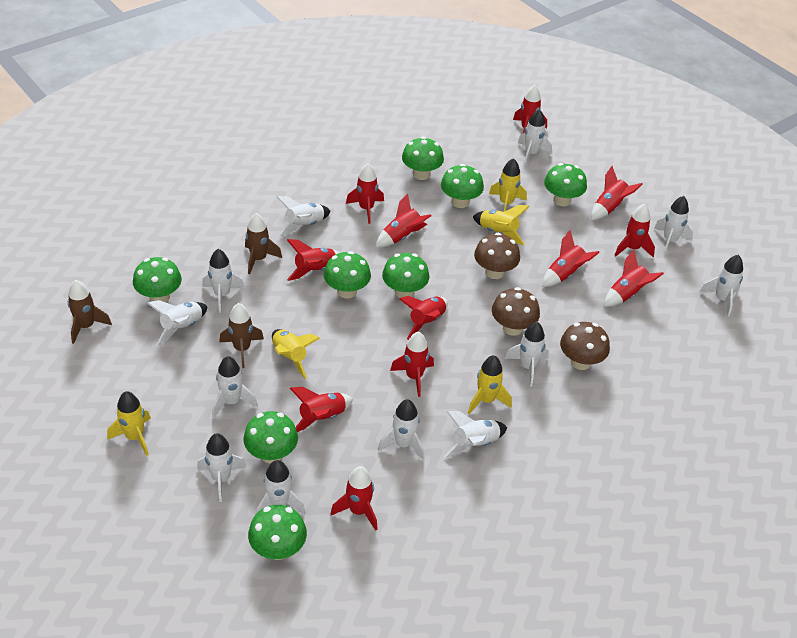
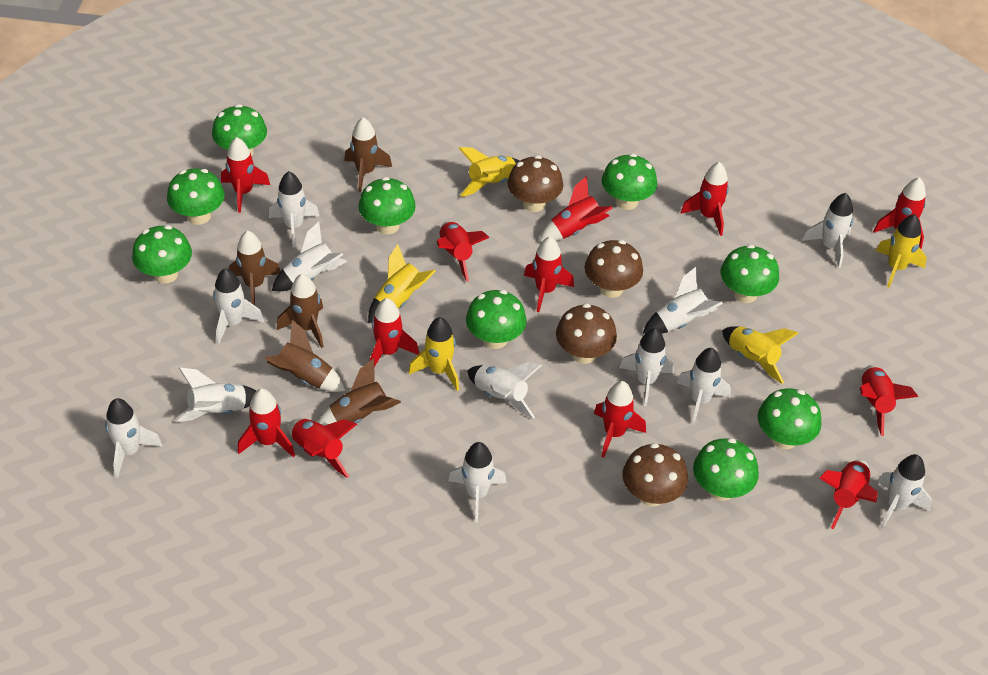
brown mushroom: [474,233,520,279] [492,287,540,336] [560,322,610,370] = 3 -> [507,155,563,212] [556,303,617,364] [585,240,643,298] [623,443,688,506] = 4
brown rocket: [68,280,112,344] [219,303,264,368] [245,213,282,274] = 3 -> [229,230,281,306] [265,320,346,392] [277,274,324,348] [317,359,401,426] [344,117,392,192] = 5
green mushroom: [133,257,182,302] [243,411,298,464] [248,505,307,560] [324,251,371,299] [382,253,429,298] [402,137,444,180] [441,164,484,208] [544,163,587,206] = 8 -> [132,225,192,284] [167,168,225,225] [212,104,267,156] [358,177,416,234] [466,290,527,349] [602,153,657,210] [693,438,759,501] [721,244,779,303] [758,388,822,449] = 9

